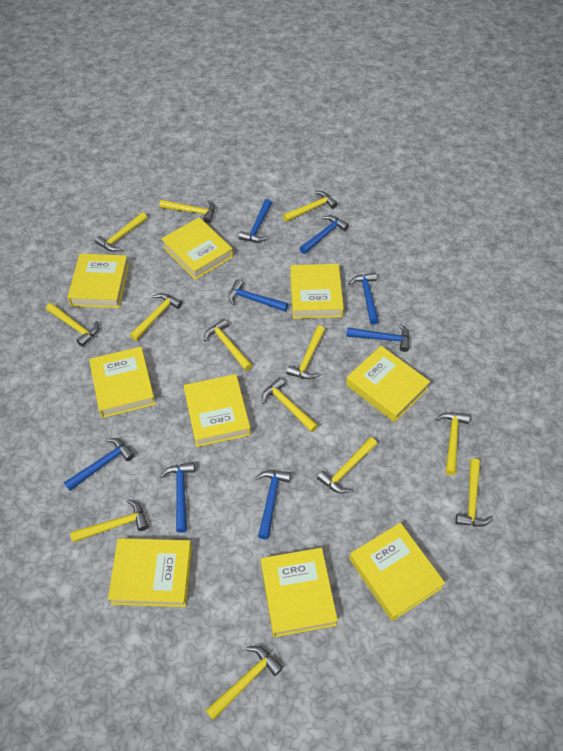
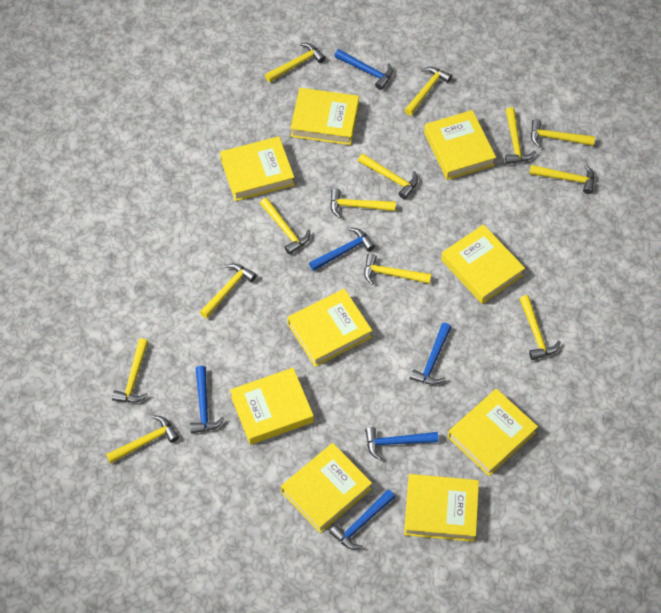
blue hammer: [64,438,135,491] [160,462,195,533] [228,279,288,312] [239,199,272,242] [255,470,291,539] [300,215,349,254] [346,324,410,352] [348,272,379,324] = 8 -> [190,366,224,433] [309,228,375,271] [329,490,395,550] [335,49,393,90] [365,427,438,460] [410,323,451,385] = 6

